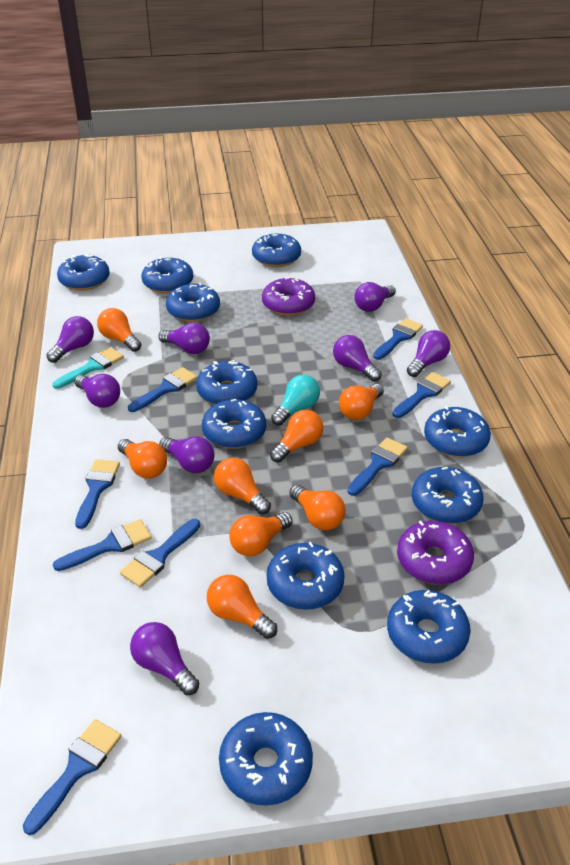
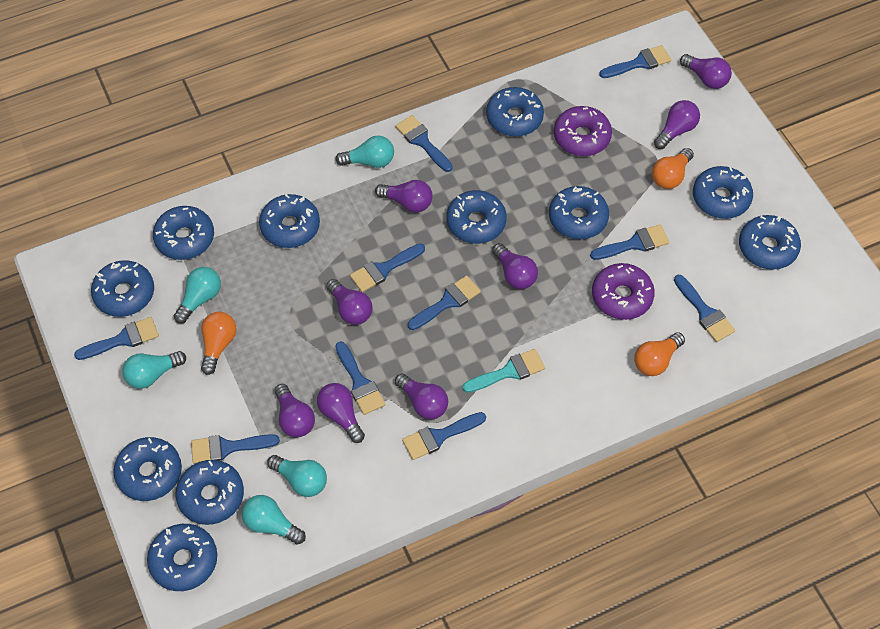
blue brush: [23,719,122,835] [53,519,152,571] [75,459,120,529] [120,519,200,587] [128,367,198,412] [347,437,408,496] [373,318,423,360] [392,372,451,418] = 8 -> [74,317,159,360] [191,434,280,464] [335,341,386,415] [350,244,425,292] [395,115,453,172] [402,412,486,460] [408,275,481,330] [590,224,669,260] [599,45,671,78] [674,275,735,342] = 10
orange light bulb: [97,308,141,352] [118,439,167,478] [207,575,277,639] [214,457,271,515] [229,512,293,556] [270,410,324,462] [289,484,346,530] [339,384,384,420] = 8 -> [201,312,237,375] [634,332,685,376] [652,148,694,189] = 3
turquoise light bulb: [271,375,320,425] = 1 -> [122,351,186,389] [174,267,221,324] [242,495,306,545] [267,455,327,497] [336,135,394,168] = 5

